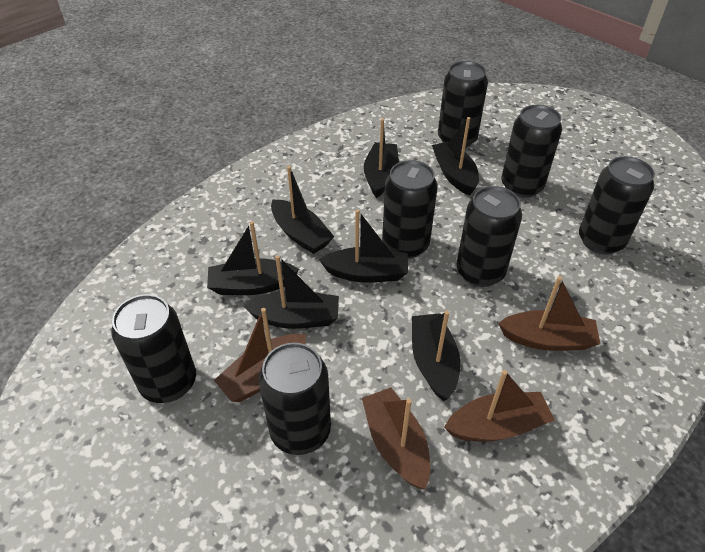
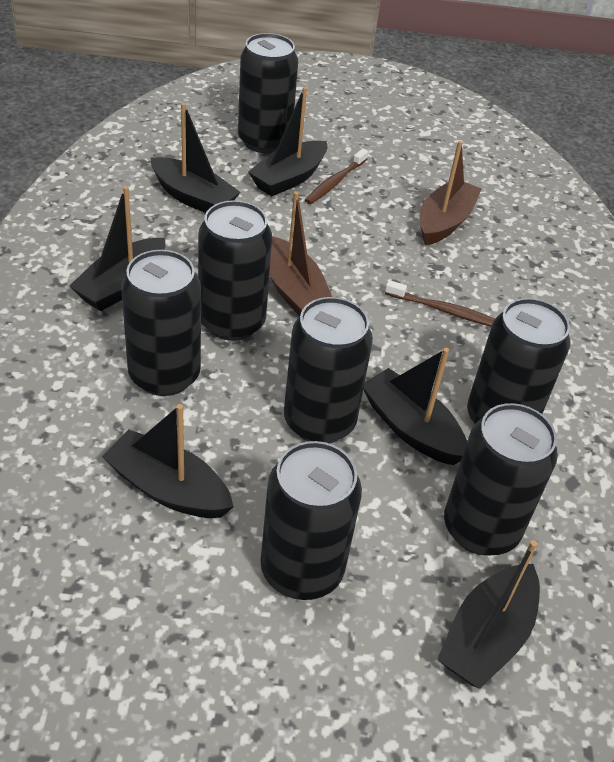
black boat: [207,221,299,295] [243,255,339,329] [271,166,334,254] [319,209,408,282] [364,119,399,198] [412,311,460,401] [432,117,479,196] = 7 -> [69,186,166,311] [102,404,234,518] [150,103,241,213] [248,87,327,196] [363,348,467,465] [437,540,540,689] = 6
brown boat: [214,308,307,402] [362,388,430,489] [444,370,554,441] [498,276,600,351] = 4 -> [269,191,332,317] [419,141,481,245] = 2
brown toothbrush: none = 0 -> [305,148,368,204] [385,280,495,327] = 2

